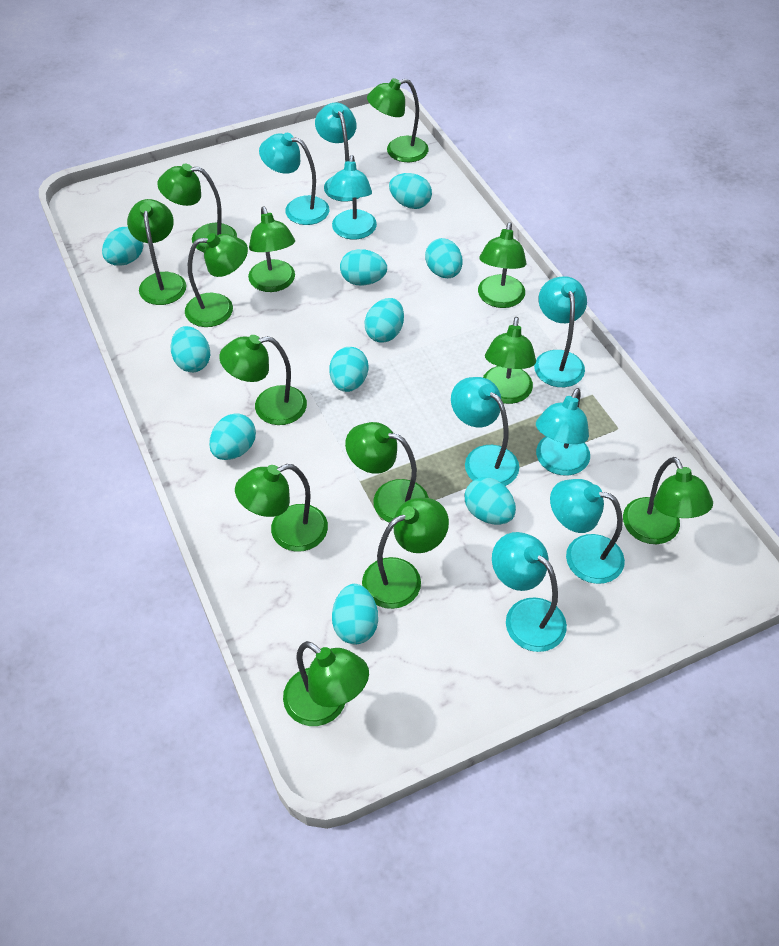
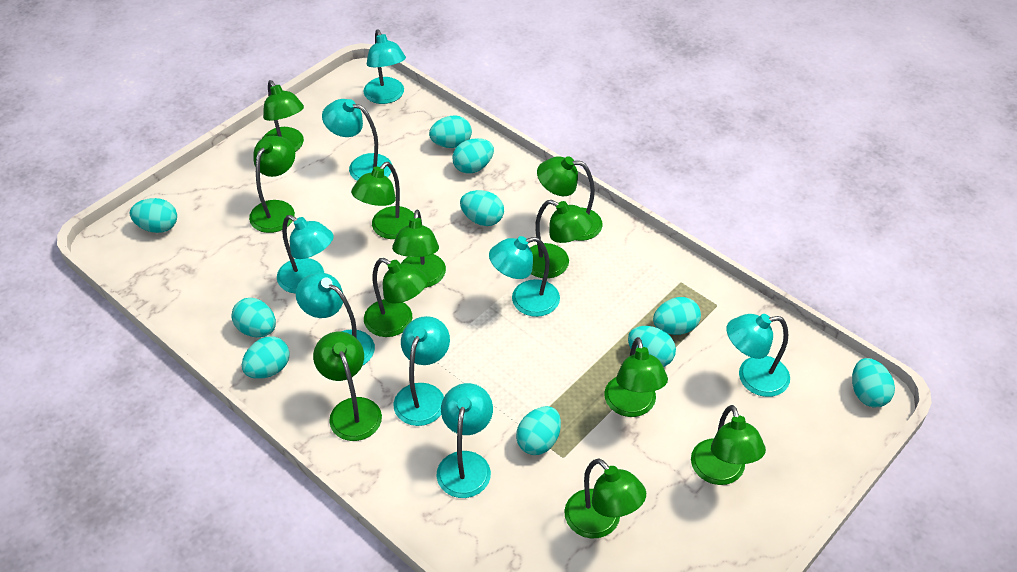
green lamp: [127,199,187,305] [157,164,237,252] [185,233,248,327] [219,335,307,425] [235,464,328,552] [248,207,295,292] [283,641,369,726] [345,422,429,523] [362,498,449,609] [367,78,429,162] [478,222,526,308] [483,317,536,404] [623,457,713,544] = 13 -> [249,136,295,233] [263,80,304,152] [313,332,382,441] [351,162,414,239] [364,258,428,337] [392,210,446,288] [530,200,593,278] [537,156,603,241] [564,458,646,538] [604,337,668,417] [691,405,766,485] = 11

